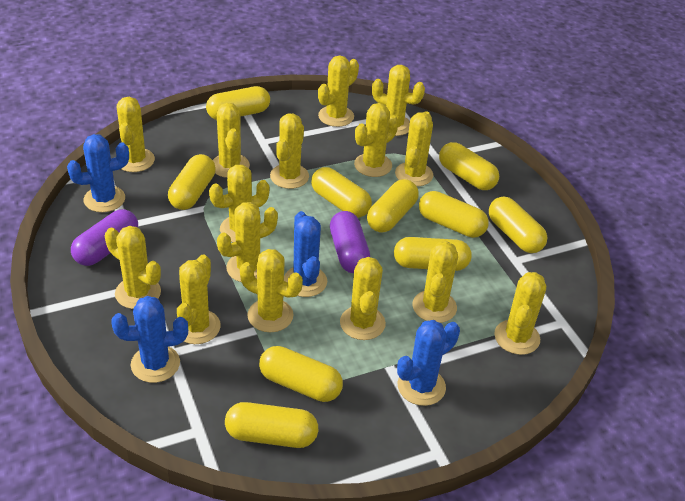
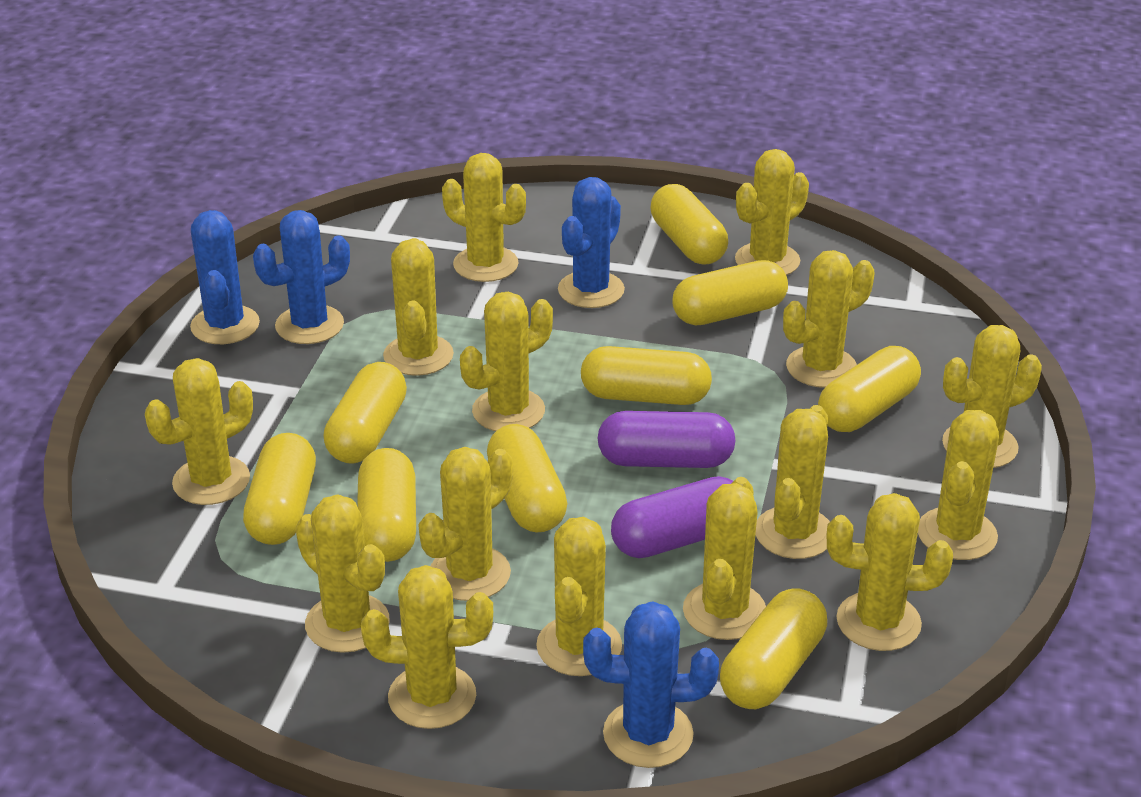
yellow capsule: [168,154,216,210] [206,86,270,120] [225,402,318,448] [259,346,343,402] [311,167,372,218] [367,179,419,232] [394,237,472,271] [419,191,489,238] [439,142,499,190] [489,197,547,253] = 10 -> [243,433,316,545] [323,362,407,464] [357,448,416,562] [487,424,567,533] [581,346,712,405] [651,184,728,265] [672,260,788,325] [720,588,827,709] [818,346,921,432] = 9

